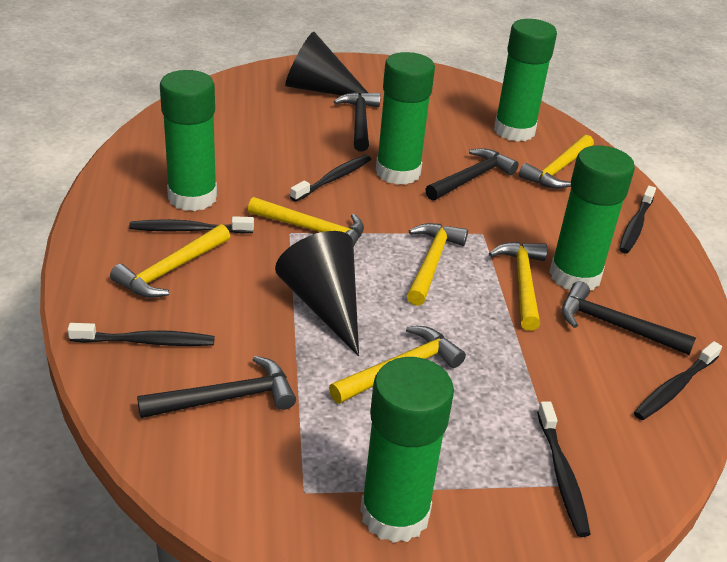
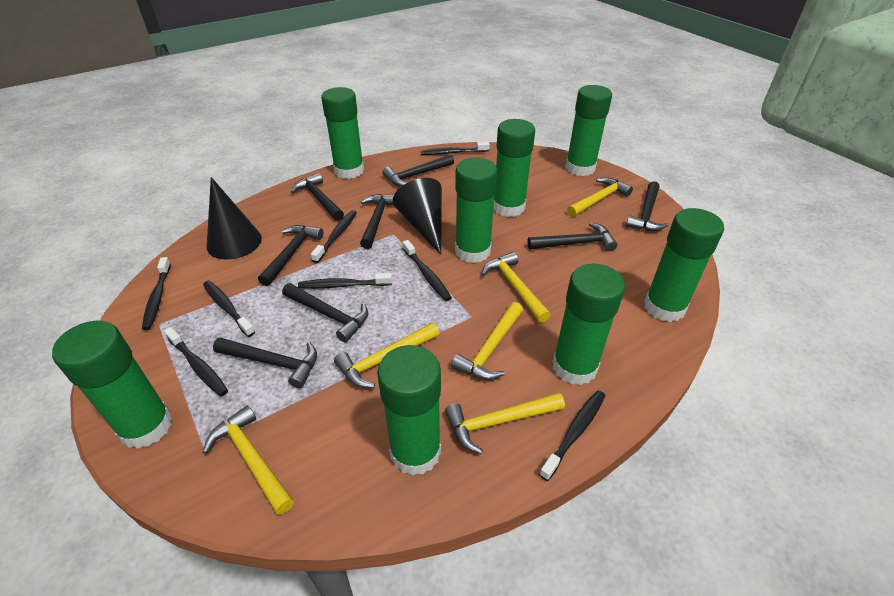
black hammer: [137,356,296,418] [333,92,381,152] [425,148,519,201] [562,281,696,355] = 4 -> [213,337,317,388] [258,225,323,286] [282,283,368,342] [291,173,344,221] [360,194,394,249] [382,154,454,186] [528,222,618,251] [626,181,668,231] = 8
black toothbrush: [67,323,215,346] [129,216,254,234] [290,155,371,202] [537,401,591,537] [619,186,656,253] [634,341,722,420] = 6 -> [142,257,171,330] [164,327,228,396] [203,281,255,337] [298,273,392,289] [311,210,357,263] [403,240,452,301] [421,142,490,155] [539,391,605,481] = 8
green glue stick: [160,70,217,211] [360,357,454,543] [376,52,435,185] [494,19,557,142] [549,145,635,290] = 5 -> [52,321,173,449] [321,87,364,179] [377,345,441,476] [455,158,498,263] [493,119,535,217] [552,264,625,385] [566,85,612,176] [644,208,724,322] = 8

